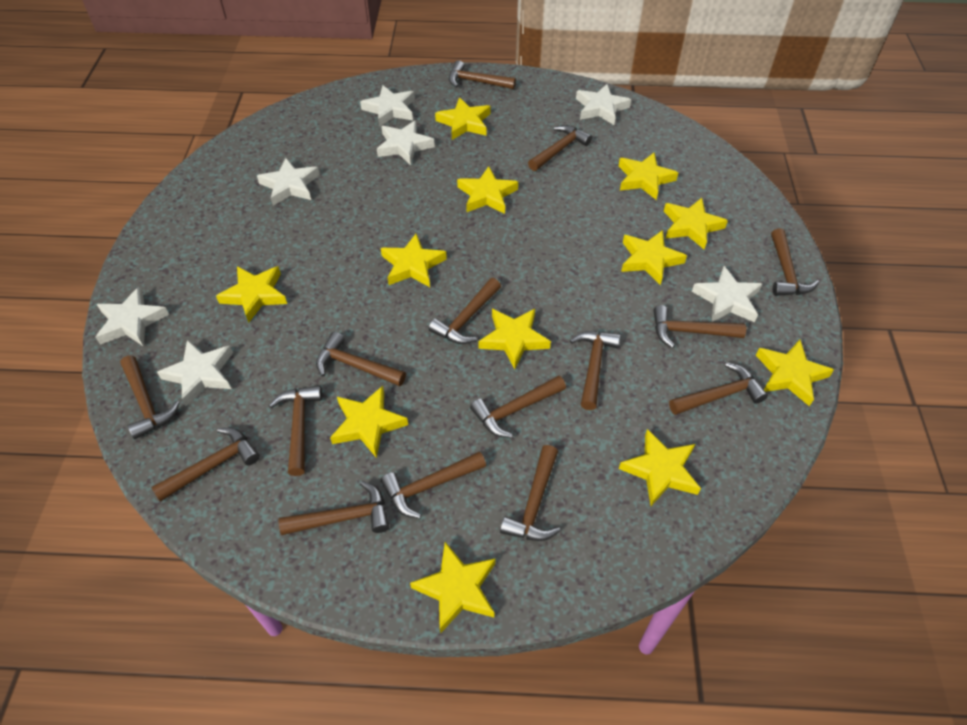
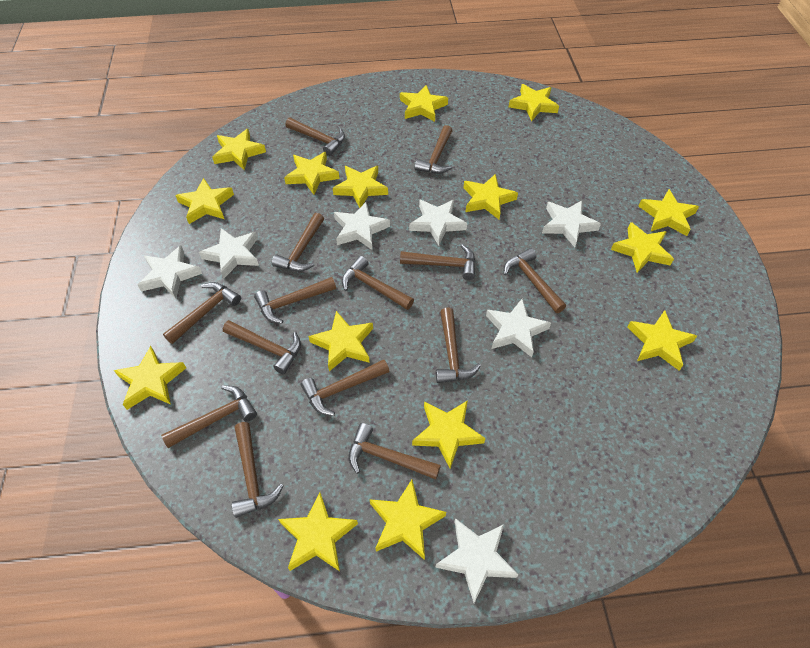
brown hammer: [120,356,180,439] [151,428,260,502] [269,385,322,476] [278,481,389,535] [316,332,406,386] [381,451,486,519] [428,278,501,344] [449,60,516,89] [470,375,566,438] [500,445,561,541] [528,125,592,171] [570,331,620,410] [653,305,746,348] [669,363,768,415] [771,229,819,296] = 15 -> [161,385,257,448] [163,282,241,344] [223,320,301,374] [232,422,283,518] [254,277,336,324] [272,213,324,272] [285,118,345,156] [301,359,389,416] [342,256,414,310] [349,423,441,479] [400,244,475,280] [415,125,453,174] [436,308,481,383] [504,248,566,313] = 14
yellow star: [216,266,287,323] [330,386,408,458] [381,234,447,287] [410,542,495,634] [435,97,490,140] [457,166,518,214] [478,309,551,369] [619,152,678,200] [619,429,701,506] [621,230,687,285] [664,198,728,249] [756,340,834,406] = 12 -> [114,346,186,410] [175,178,234,224] [212,129,266,170] [278,493,358,571] [284,152,340,195] [309,311,373,371] [333,166,388,208] [369,480,446,560] [400,85,448,122] [412,400,485,469] [463,174,518,219] [509,84,559,121] [611,222,674,273] [627,310,697,371] [638,189,699,236] = 15

